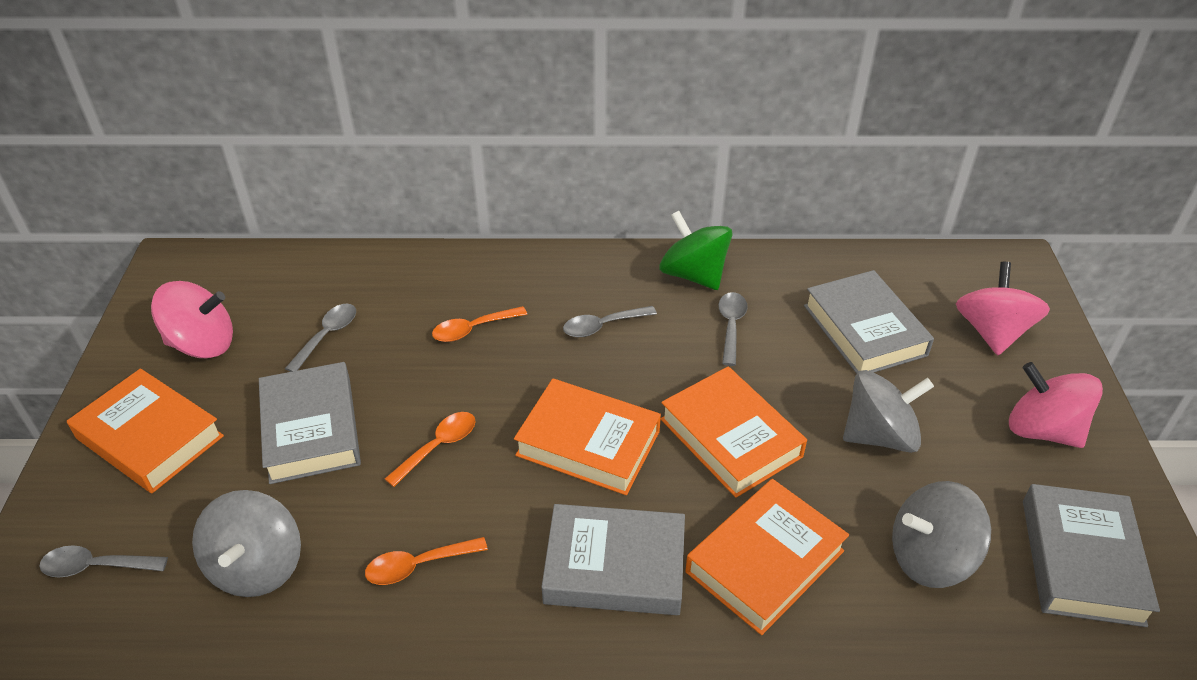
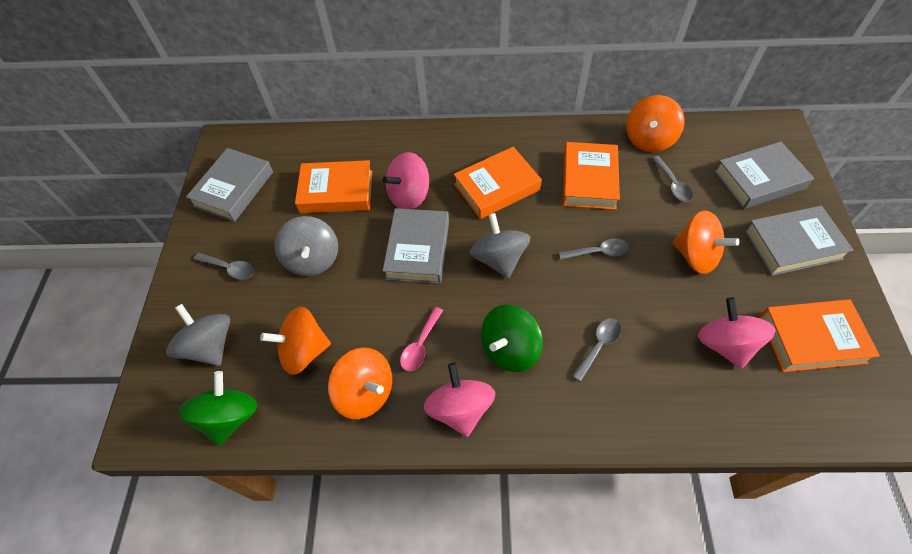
green spinning top: [659,211,733,290] = 1 -> [179,371,257,446] [481,304,543,372] = 2
orange spinning top: none = 0 -> [260,306,331,375] [328,347,392,419] [626,95,685,152] [672,210,739,274] = 4
orange spoon: [365,537,488,585] [385,412,476,487] [432,306,527,342] = 3 -> none = 0
pink spoon: none = 0 -> [400,307,443,371] = 1

